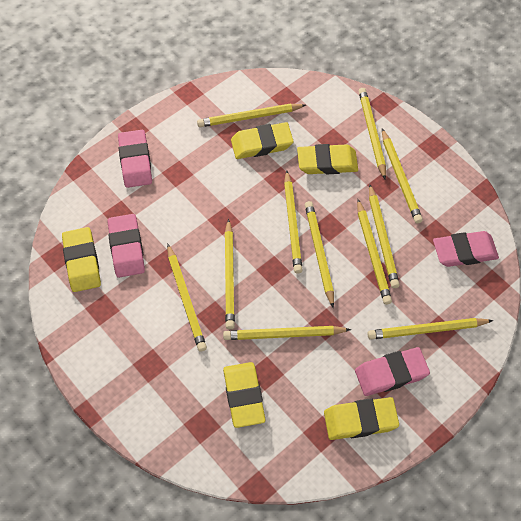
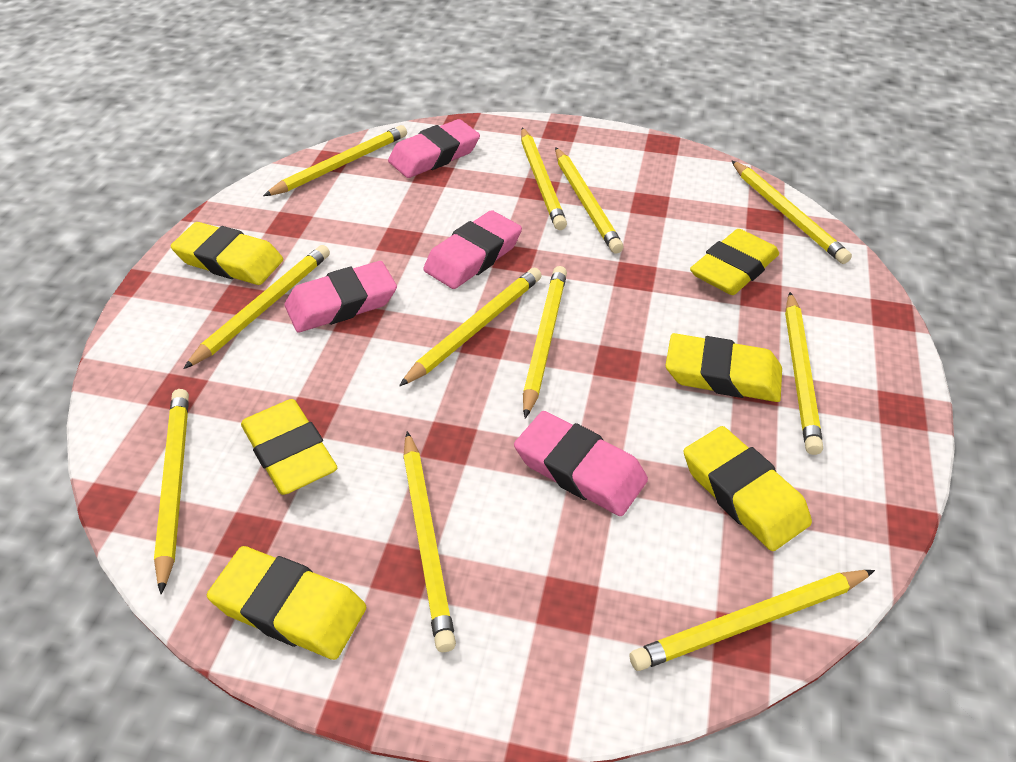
yellow eraser: [62,227,101,292] [223,362,266,428] [231,122,293,159] [297,144,358,174] [324,397,399,440] = 5 -> [171,222,283,285] [207,546,366,660] [241,399,337,495] [665,333,782,402] [684,426,812,551] [690,229,779,295] = 6

